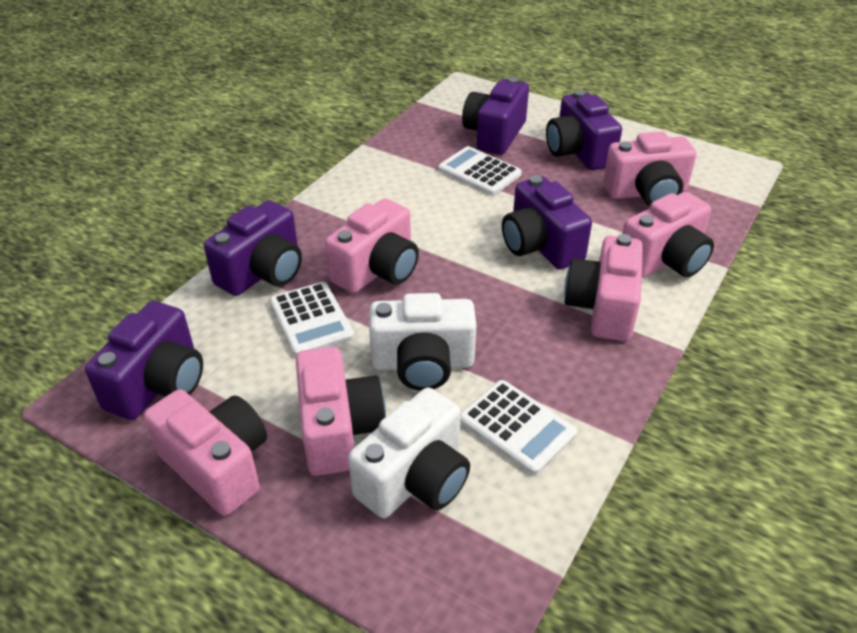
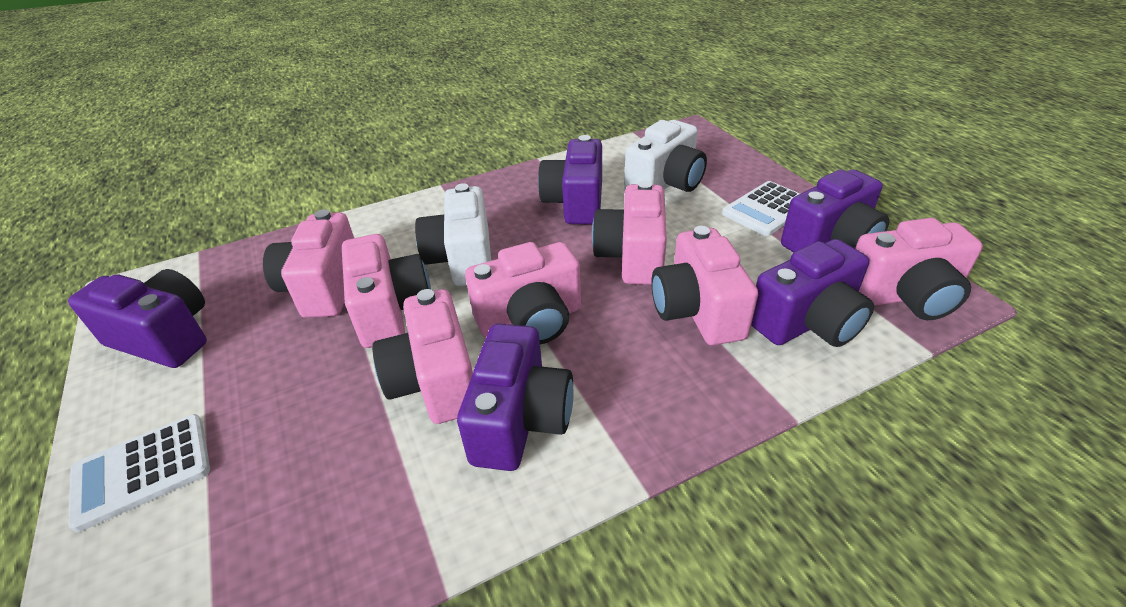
pink camera: [144,389,267,516] [296,347,386,476] [325,198,419,293] [564,234,643,341] [603,131,697,206] [622,192,714,278] = 6 -> [263,209,354,318] [342,234,431,348] [372,289,473,424] [465,242,581,345] [592,181,667,285] [651,226,758,345] [855,218,983,320] = 7
white calculator: [269,282,354,356] [438,146,522,195] [460,380,577,475] = 3 -> [68,414,210,532] [722,181,800,236] = 2

